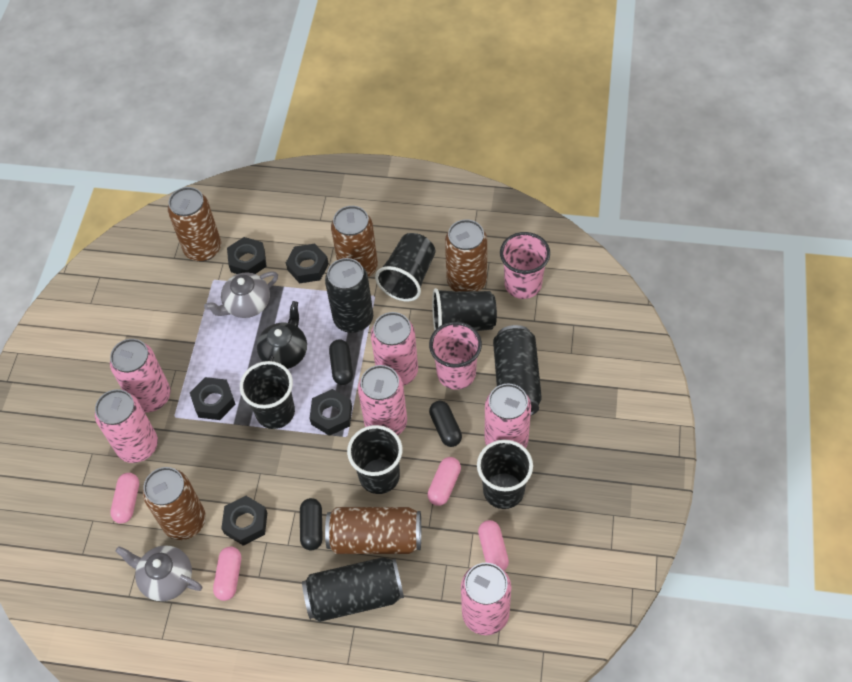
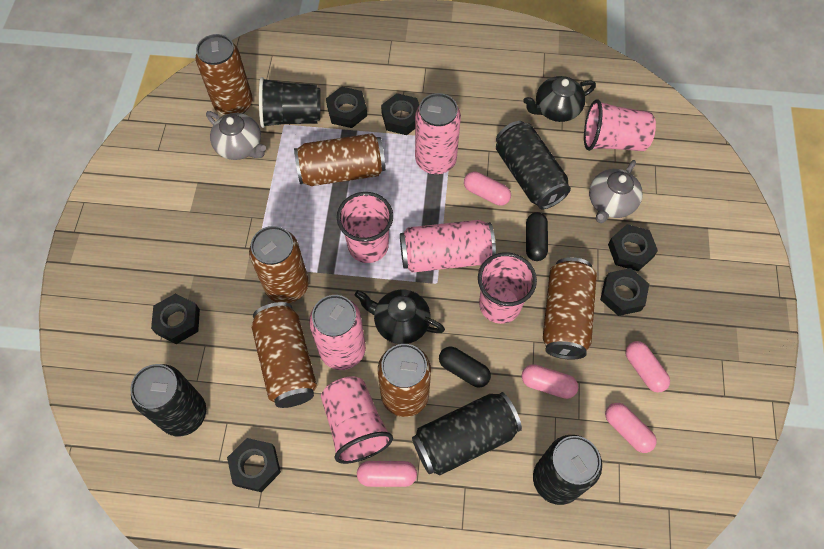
black can: [302,557,404,622] [325,258,373,333] [493,325,542,415] = 3 -> [130,364,206,436] [412,392,522,475] [496,121,571,209] [533,435,602,505] = 4
black capsule: [300,498,323,550] [329,339,353,385] [429,401,462,447] = 3 -> [439,347,491,388] [526,212,548,261] = 2
black cup: [240,361,295,429] [347,425,402,494] [375,233,435,301] [432,288,497,331] [477,440,533,509] = 5 -> [259,77,320,128] = 1
black nut: [190,377,236,420] [221,496,267,546] [227,237,267,274] [286,244,329,283] [309,389,352,436] = 5 -> [151,293,200,344] [227,438,281,492] [326,86,367,128] [381,93,419,135] [600,268,649,316] [608,224,658,271] = 6
black teapot: [257,301,307,369] = 1 -> [355,289,445,344] [523,76,596,122] = 2
brown can: [143,467,206,540] [168,187,221,262] [325,507,421,554] [331,206,378,277] [445,219,487,291] = 5 -> [196,34,253,115] [249,226,309,303] [252,302,317,408] [294,133,386,186] [378,344,431,417] [543,257,597,360] = 6
pink can: [95,389,158,463] [110,339,171,412] [358,365,407,435] [371,312,418,386] [461,563,511,635] [485,384,531,448] = 6 -> [309,295,366,370] [400,220,496,273] [415,93,461,175] = 3
pink capsule: [110,473,139,523] [213,546,241,601] [427,457,461,506] [478,520,509,571] = 4 -> [357,461,417,487] [464,171,511,206] [522,364,578,399] [605,403,657,453] [625,341,670,393] = 5
pink cup: [429,322,482,390] [500,232,550,299] = 2 -> [321,376,393,464] [337,192,393,263] [478,252,537,324] [584,99,656,151] = 4

